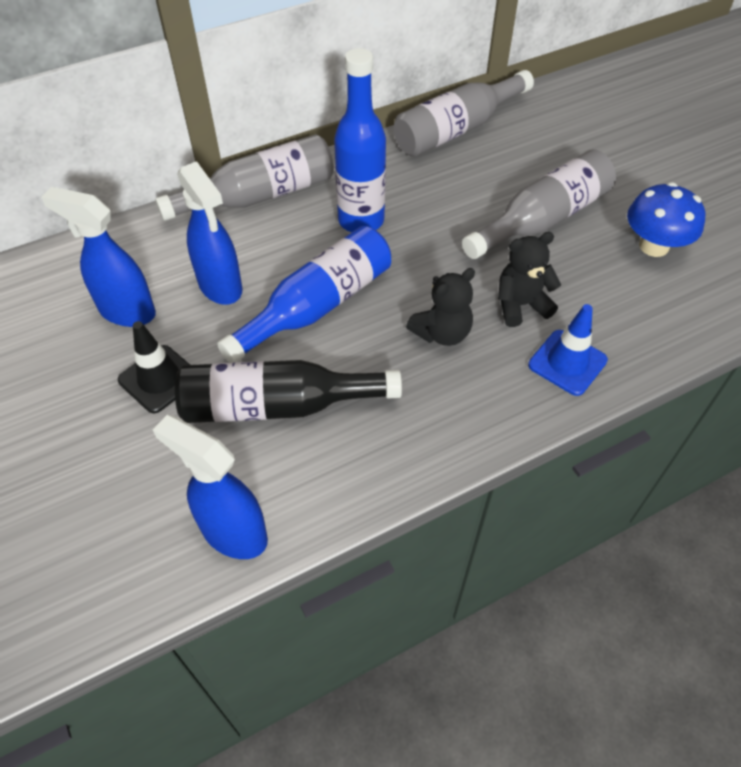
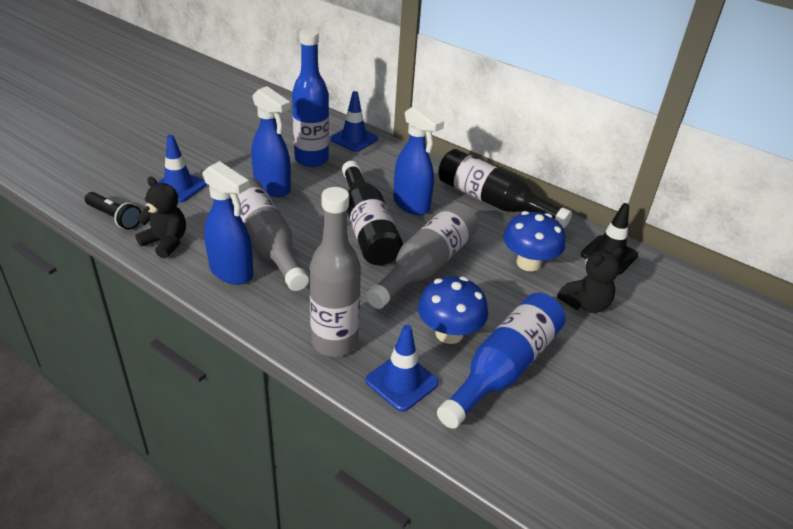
black bottle: [175,360,402,423] = 1 -> [342,161,403,265] [438,149,572,228] = 2
black flashlight: none = 0 -> [85,192,141,230] = 1
blue mushroom: [627,182,706,257] = 1 -> [418,276,488,344] [503,211,565,272] = 2
blue traffic cone: [528,304,608,396] = 1 -> [157,135,207,203] [330,91,378,152] [365,325,439,412] = 3

